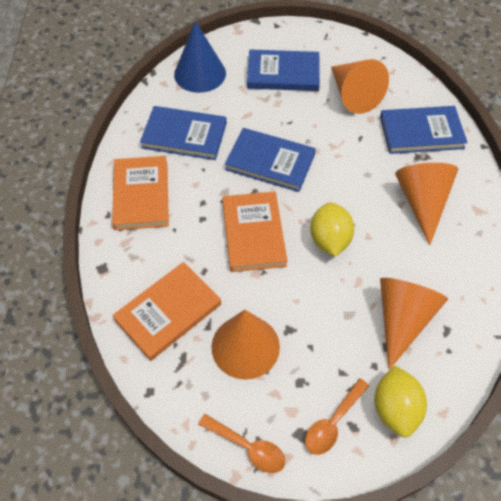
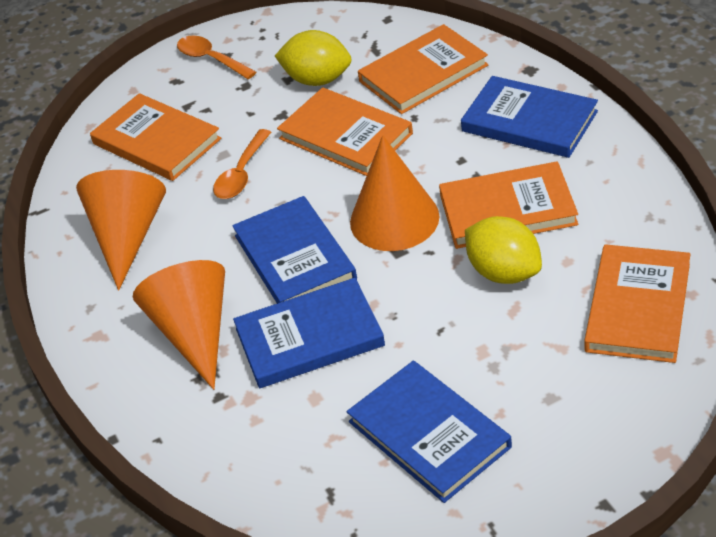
blue cone: [174,21,226,93] = 1 -> none = 0
orange book: [112,156,169,230] [112,262,221,361] [222,191,287,272] = 3 -> [90,93,222,181] [277,87,413,176] [358,24,488,114] [439,161,578,249] [584,244,690,363] = 5
orange cone: [211,310,280,380] [331,59,389,114] [380,278,448,370] [395,163,458,246] = 4 -> [76,170,166,291] [133,260,225,390] [350,135,439,251] = 3

